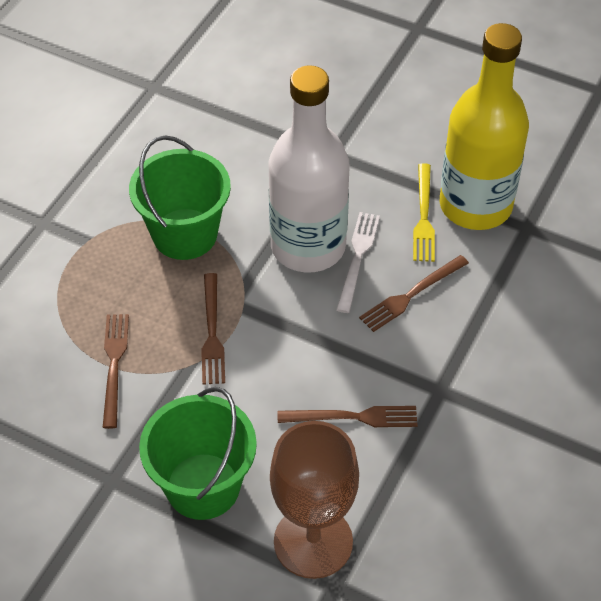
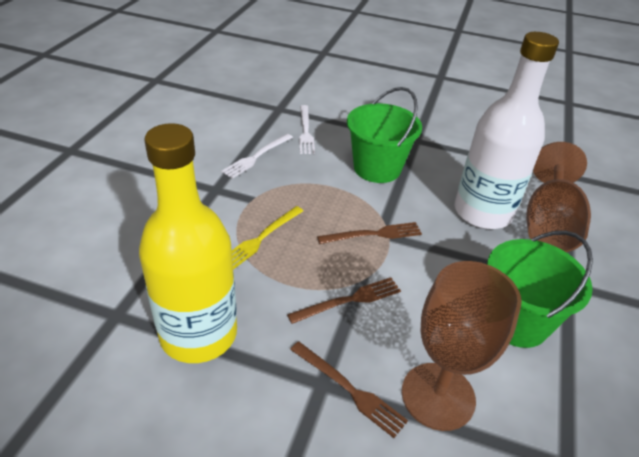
brown fork: [103,314,129,429] [201,273,225,385] [278,406,418,427] [359,255,469,332] = 4 -> [287,278,401,324] [290,341,408,438] [317,222,422,244] = 3
brown goblet: [270,421,359,579] = 1 -> [402,261,522,431] [526,142,591,252] = 2
white fork: [336,212,380,313] = 1 -> [221,134,293,179] [299,105,315,154] = 2

